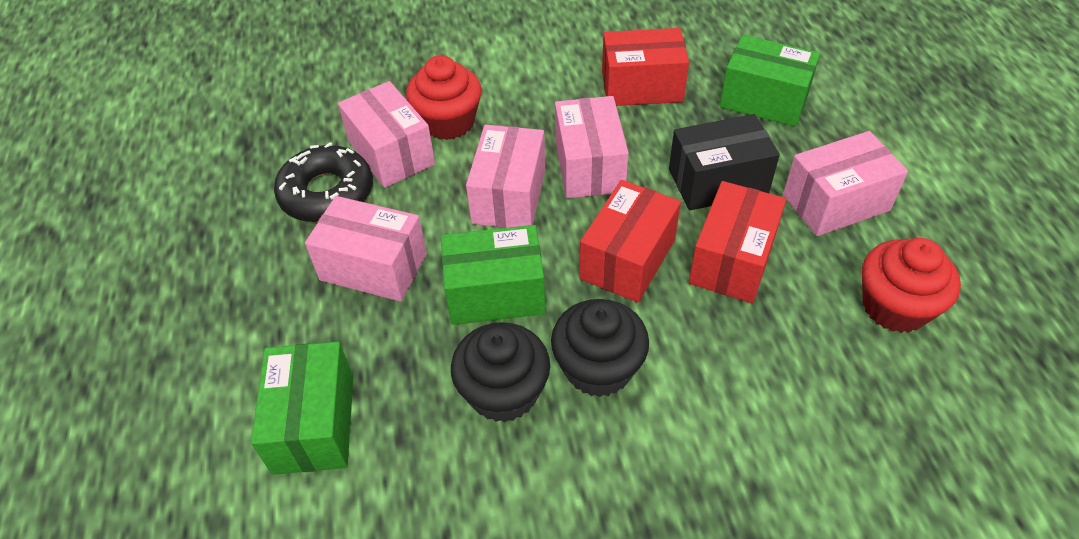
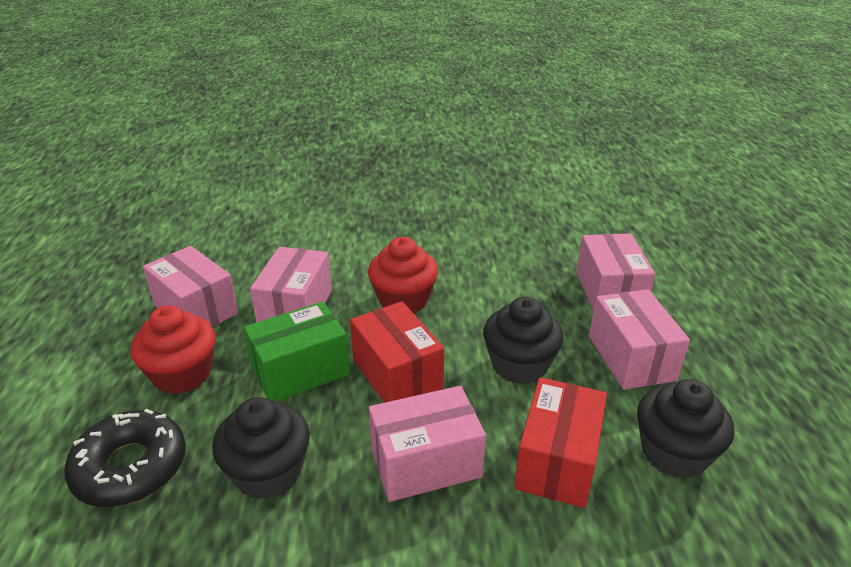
black box: [669,114,780,210] = 1 -> none = 0
black cupcake: [451,322,550,423] [551,299,649,397] = 2 -> [212,397,310,499] [483,297,563,384] [637,379,734,479] = 3
green box: [251,342,353,475] [441,225,546,325] [720,35,820,127] = 3 -> [244,301,350,402] = 1
red box: [580,180,681,303] [602,28,689,106] [689,181,786,303] = 3 -> [350,301,444,403] [514,377,607,508] = 2

